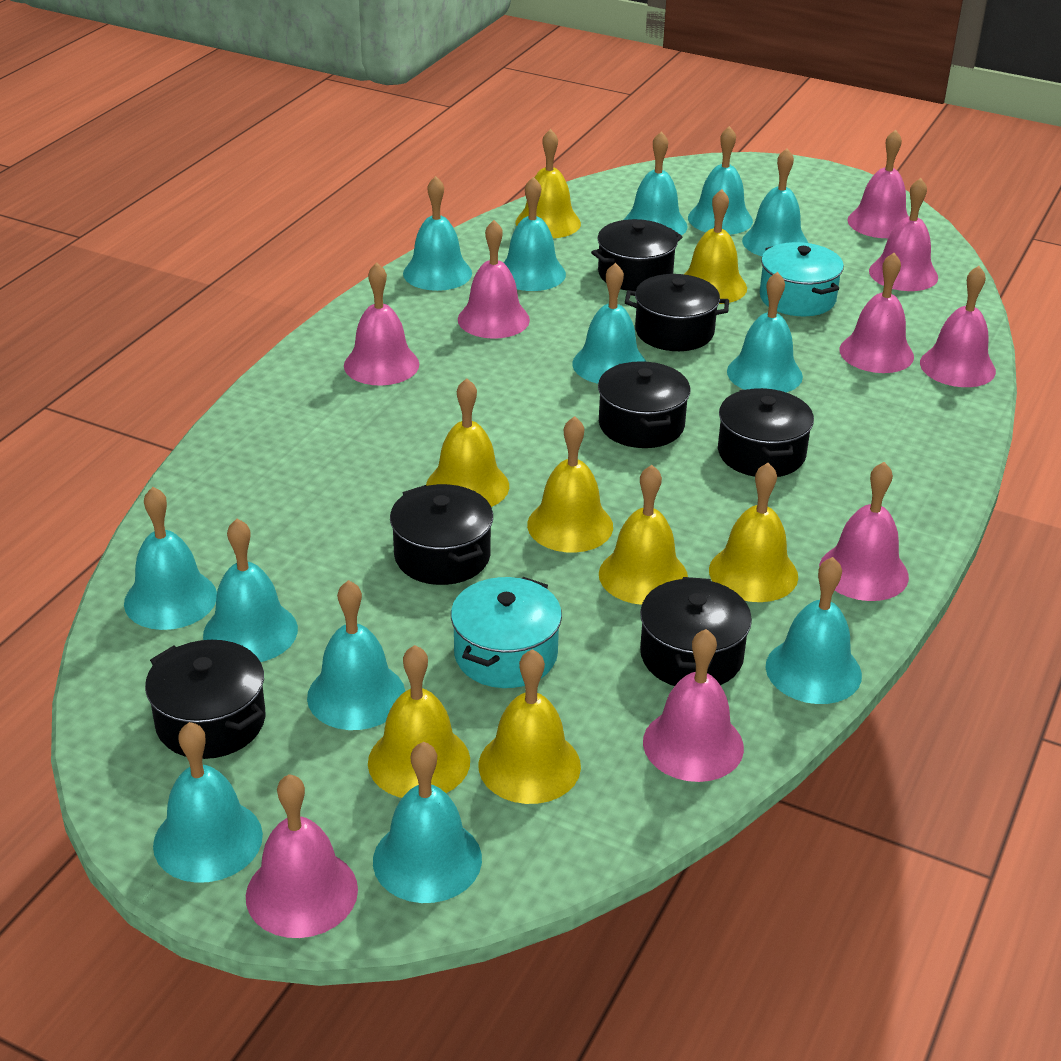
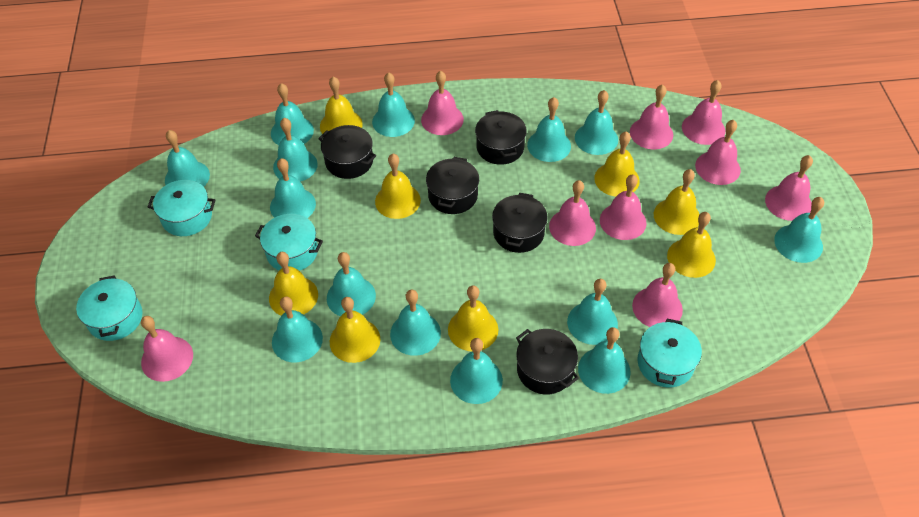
black pot: [145,640,265,759] [390,484,493,585] [591,219,682,291] [598,361,690,448] [625,274,729,351] [640,577,752,686] [718,388,814,477] = 7 -> [318,125,376,179] [426,157,479,214] [475,110,527,165] [492,193,548,253] [516,329,579,394] = 5
turquoise bell: [124,487,217,630] [153,722,263,883] [203,519,298,662] [307,580,405,730] [373,742,482,903] [403,176,472,291] [503,177,566,291] [572,263,646,384] [624,131,687,235] [688,126,753,235] [727,272,803,392] [742,148,808,256] [766,557,862,704] = 13 -> [165,130,210,187] [270,158,316,218] [271,83,314,145] [272,296,323,362] [273,118,318,182] [327,252,376,316] [372,72,415,137] [390,289,441,356] [450,338,503,404] [527,97,571,162] [567,279,618,345] [575,90,618,155] [578,327,631,394] [774,197,824,263] = 14
turquoise pot: [451,577,562,688] [760,242,844,316] = 2 -> [76,275,143,341] [148,180,216,236] [255,214,323,271] [637,318,702,388] = 4

